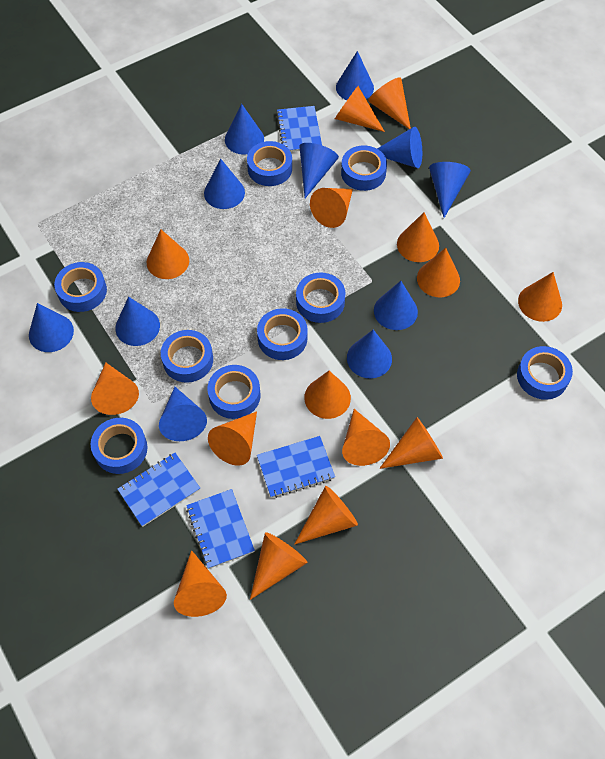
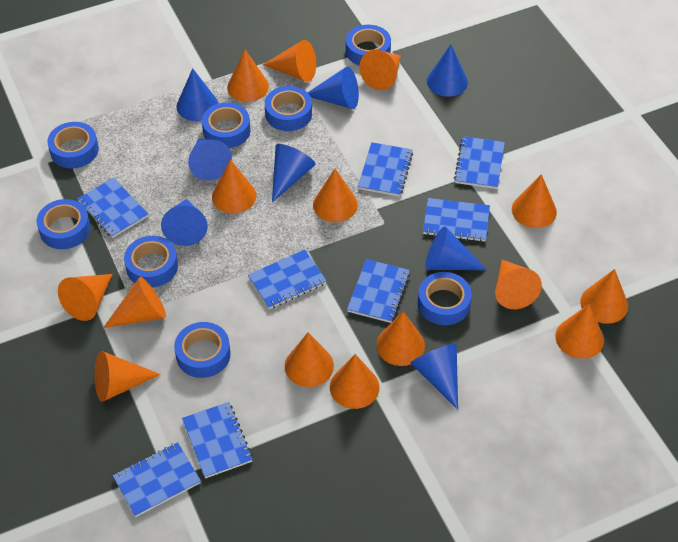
blue cone: [29,303,74,352] [115,297,160,346] [159,387,207,441] [204,158,245,209] [225,104,264,155] [299,143,339,198] [336,51,374,100] [347,330,392,378] [374,281,418,330] [377,126,422,168] [429,162,471,218] = 11 -> [161,199,208,246] [176,68,218,121] [188,139,232,181] [272,144,316,202] [307,67,359,109] [411,343,458,410] [425,227,487,270] [427,44,468,97] = 8
blue notebook: [117,453,200,527] [186,489,255,569] [257,436,335,498] [276,106,322,152] = 4 -> [77,178,148,238] [113,442,201,517] [182,402,253,478] [248,250,327,309] [347,259,410,323] [358,142,413,197] [423,198,490,242] [454,136,505,189] = 8
blue tape: [54,262,107,312] [91,418,148,474] [161,330,213,383] [208,365,260,419] [247,141,292,186] [257,308,308,360] [296,273,345,323] [341,145,387,191] [517,346,573,400] = 9 -> [36,199,91,249] [47,122,99,169] [124,236,178,287] [174,322,231,378] [202,102,251,148] [265,86,312,131] [346,25,391,66] [418,272,472,325] = 8

